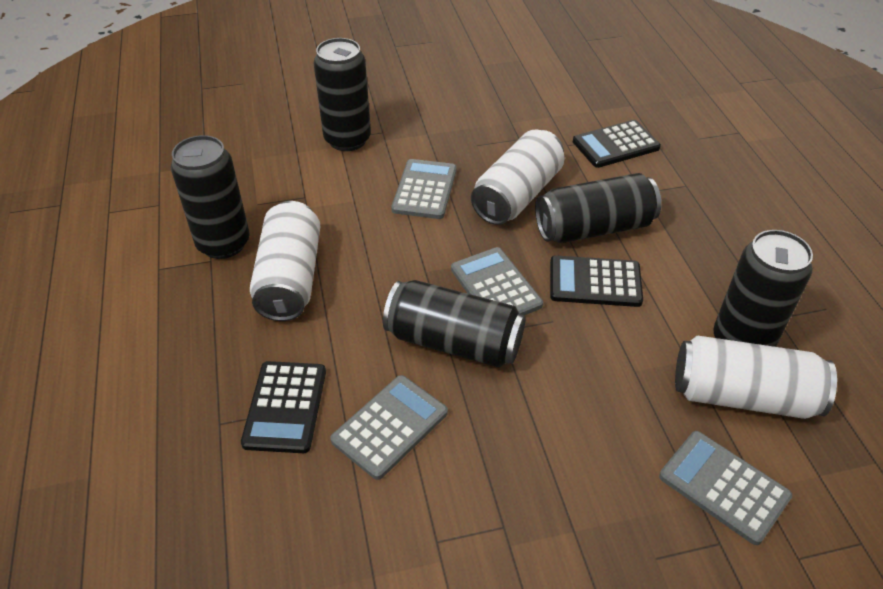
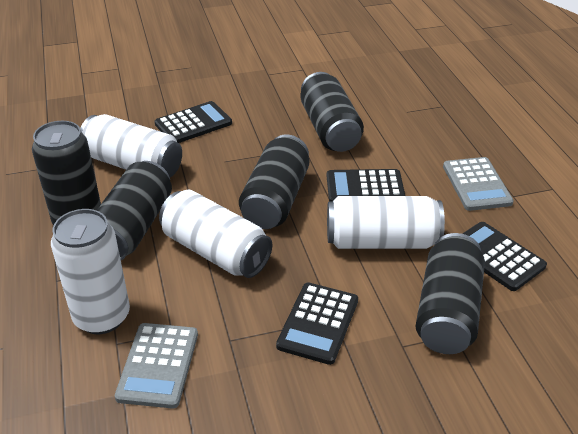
black calculator: [241,361,326,453] [550,256,643,307] [573,120,661,168] = 3 -> [155,101,232,143] [276,283,358,365] [327,169,405,202] [462,222,547,291] = 4
grey calculator: [330,375,448,480] [391,159,457,219] [451,247,543,315] [659,431,792,545] = 4 -> [115,323,198,409] [443,157,514,211] = 2
white can: [250,201,320,321] [471,129,565,225] [675,336,837,419] = 3 -> [51,209,130,334] [80,114,182,177] [159,189,272,278] [327,196,445,249] = 4

